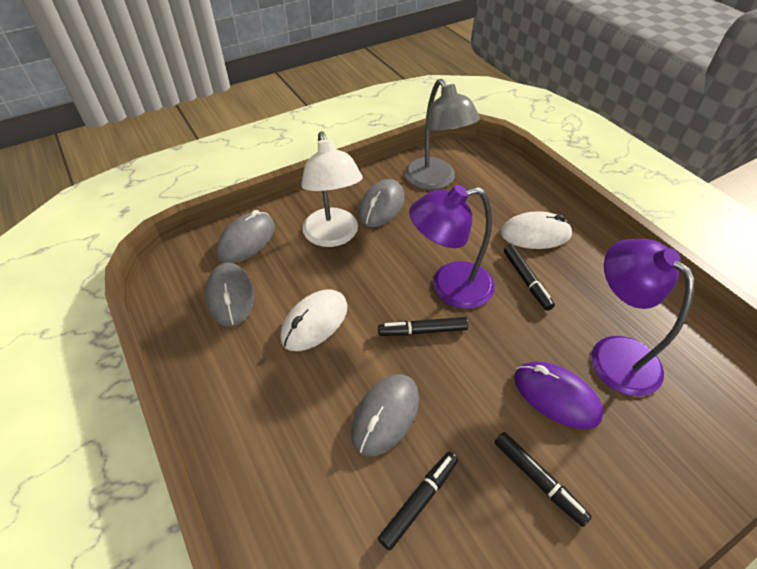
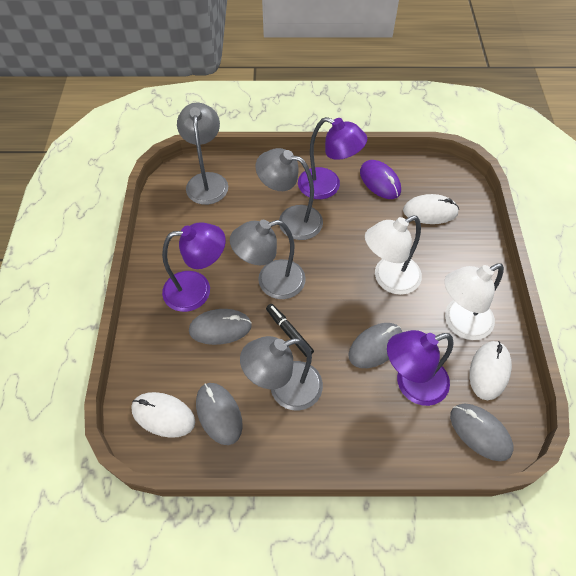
black marker: [378,317,468,336] [378,452,458,551] [494,432,592,527] [504,245,555,311] = 4 -> [266,304,314,357] = 1
grey lamp: [405,79,480,190] = 1 -> [177,103,228,205] [230,220,306,299] [240,336,323,411] [255,148,323,240] = 4
purple lamp: [409,185,495,309] [591,239,694,397] = 2 -> [162,222,226,312] [298,117,367,199] [387,330,454,406] = 3
white lamp: [301,131,363,247] = 1 -> [365,215,422,295] [444,263,504,340] = 2
white mouse: [280,289,347,351] [501,211,573,249] = 2 -> [131,392,195,438] [403,194,459,224] [470,341,512,400] = 3

